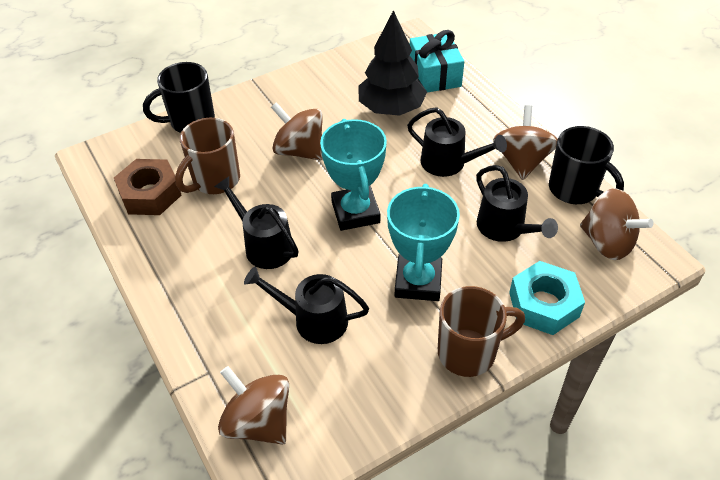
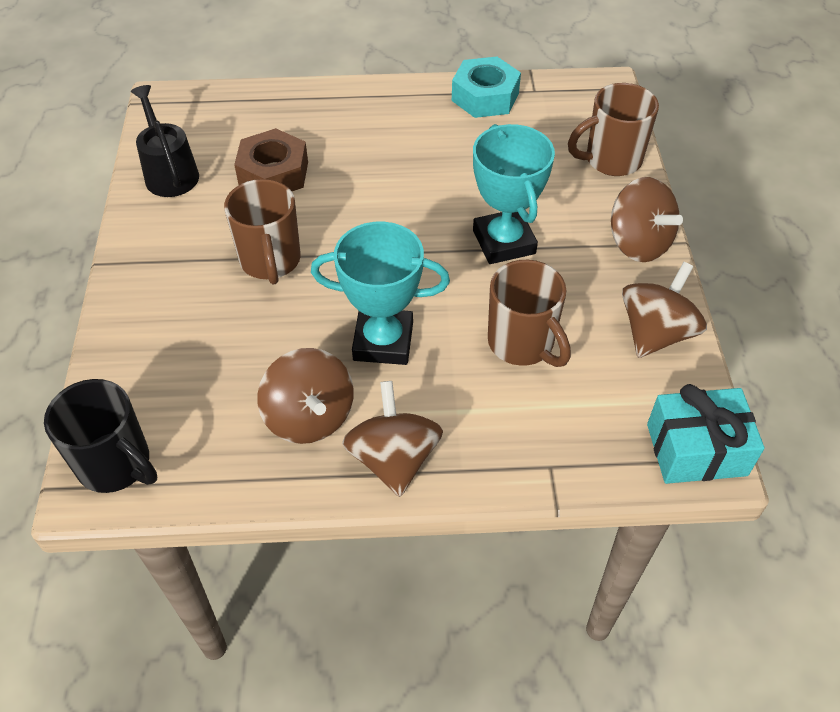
black mug: [143,62,215,133] [549,126,624,204] = 2 -> [44,379,157,493] = 1
black tree: [358,10,427,116] = 1 -> none = 0
black watering can: [214,177,299,269] [244,266,369,344] [407,107,507,177] [476,165,558,242] = 4 -> [131,85,199,197] = 1
brown mug: [175,118,240,194] [438,286,525,377] = 2 -> [224,179,301,284] [488,260,571,367] [568,83,659,176] = 3

